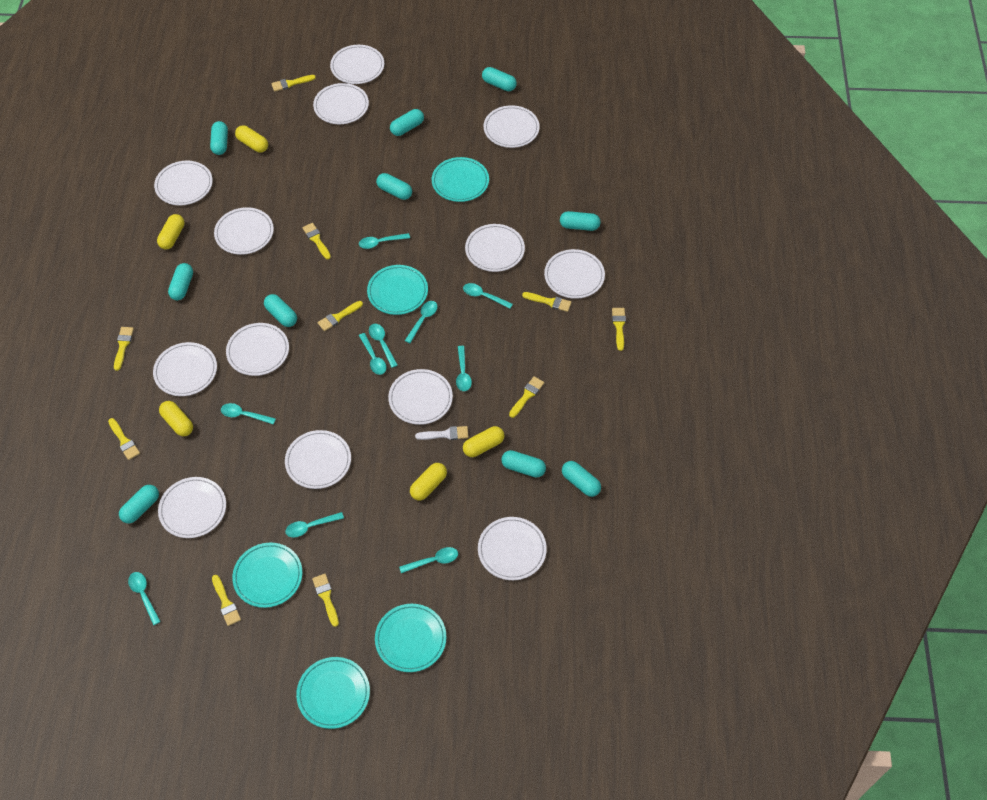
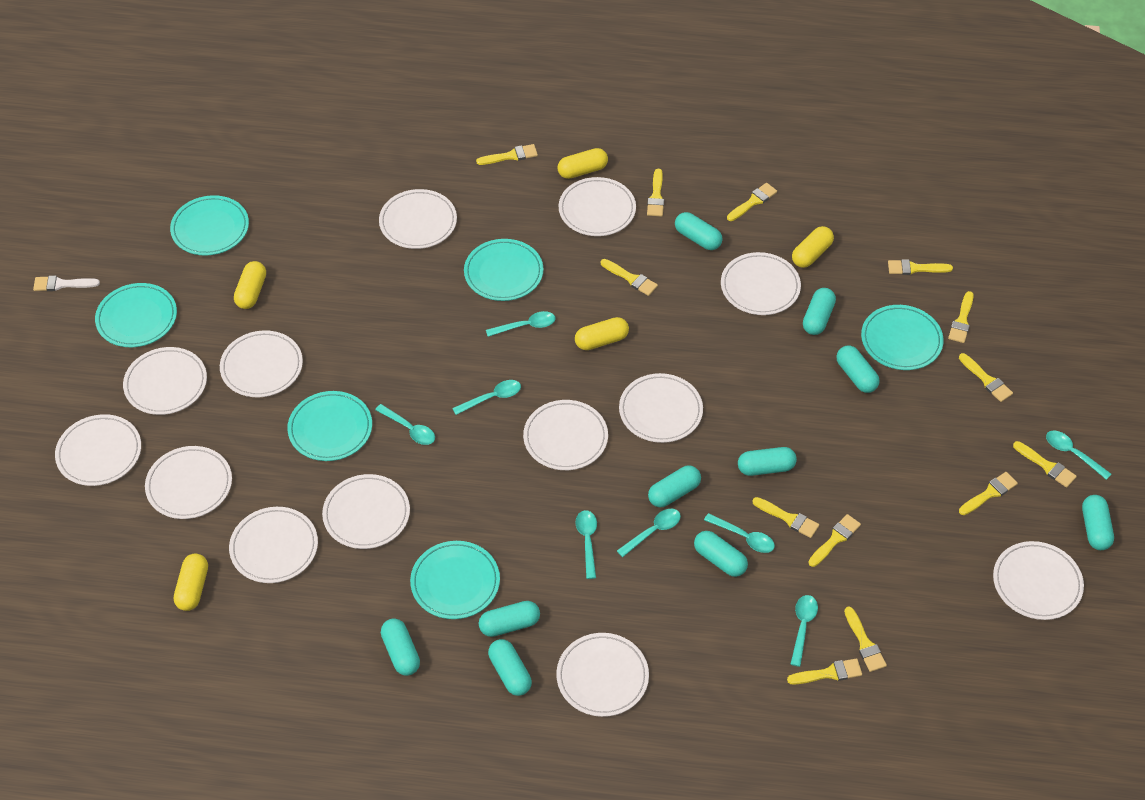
turquoise plate: [232,543,302,608] [296,657,370,729] [367,265,428,315] [375,604,447,672] [432,157,489,202] = 5 -> [95,283,177,347] [170,195,249,255] [287,391,372,461] [410,541,500,619] [464,239,543,301] [861,305,944,370] = 6
turquoise spoon: [128,572,161,625] [221,403,276,424] [285,512,344,537] [359,233,410,249] [359,333,387,375] [369,324,398,368] [399,547,458,573] [405,301,438,343] [456,346,472,391] [463,283,513,309] = 10 -> [375,404,435,445] [452,380,521,415] [486,311,555,337] [576,510,597,579] [617,509,681,557] [704,513,775,553] [791,595,818,667] [1046,430,1111,480] = 8
yellow brush: [108,418,140,460] [114,327,134,371] [212,575,241,626] [271,75,316,92] [302,223,331,259] [312,574,339,627] [318,301,363,331] [509,376,544,418] [522,292,571,312] [612,308,626,351] = 10 -> [476,144,538,165] [601,259,658,296] [647,169,664,217] [727,183,777,221] [752,497,819,538] [787,658,862,684] [808,514,861,567] [844,606,887,672] [888,259,953,275] [948,291,974,343] [959,353,1013,402] [959,472,1018,515] [1013,441,1077,488] = 13

